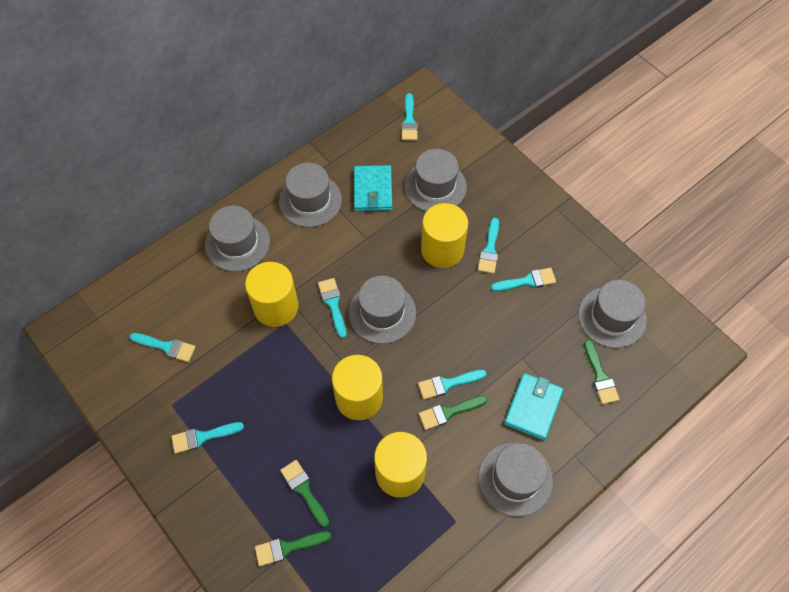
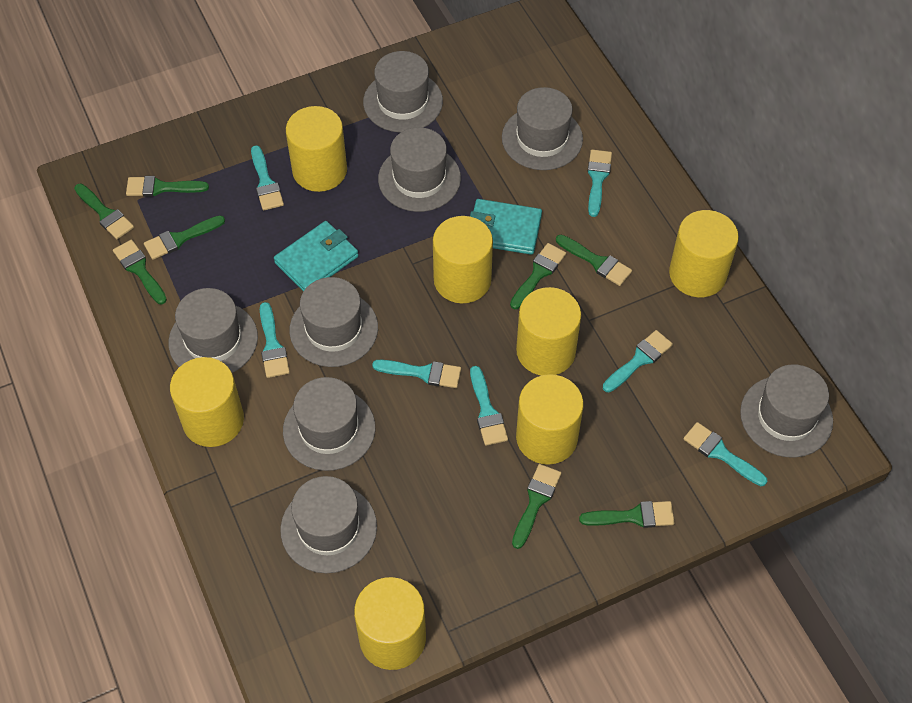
green brush: [255,531,331,566] [280,460,329,527] [419,396,487,430] [584,340,620,404] = 4 -> [74,184,134,239] [113,240,167,304] [126,176,209,197] [144,215,225,260] [510,243,566,309] [512,464,561,549] [556,235,632,286] [579,501,675,528] = 8
grey hat: [205,206,270,272] [279,163,342,227] [349,276,416,344] [404,149,467,211] [478,443,553,517] [578,280,647,348] = 6 -> [168,288,258,373] [280,476,377,573] [283,377,375,471] [289,277,378,367] [363,51,443,133] [378,127,461,212] [502,87,583,170] [740,364,833,458] = 8
yellow cylinder: [245,262,298,327] [332,355,383,420] [374,432,427,498] [421,203,468,268] = 4 -> [170,357,244,447] [286,106,347,192] [354,577,426,670] [433,216,493,303] [516,287,581,375] [516,374,584,465] [669,210,739,297] = 7

